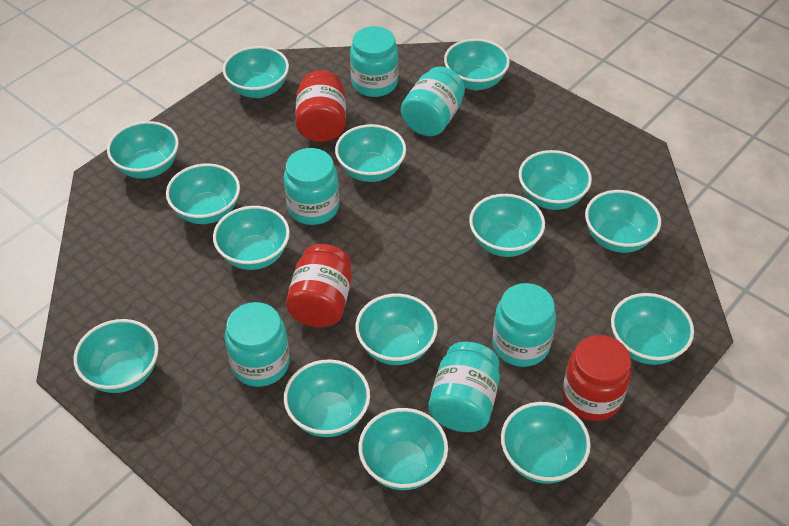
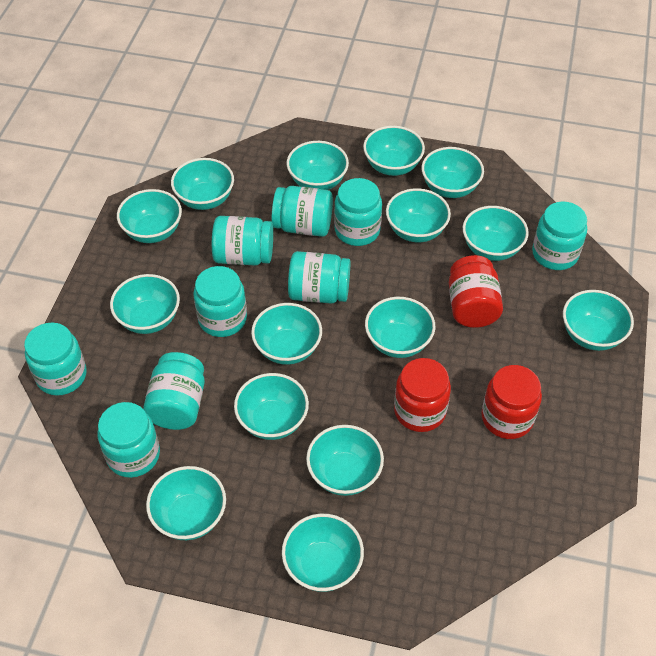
turquoise jar: [225,302,290,387] [284,148,339,225] [350,26,398,97] [401,66,465,136] [428,342,500,432] [492,283,556,367] = 6 -> [24,323,87,396] [98,402,160,478] [143,352,205,430] [193,266,247,337] [212,216,273,266] [272,186,333,237] [288,251,350,303] [334,178,382,246] [532,201,587,270] = 9

